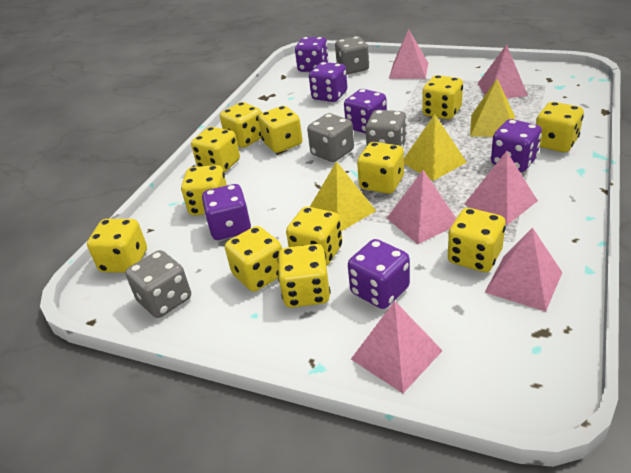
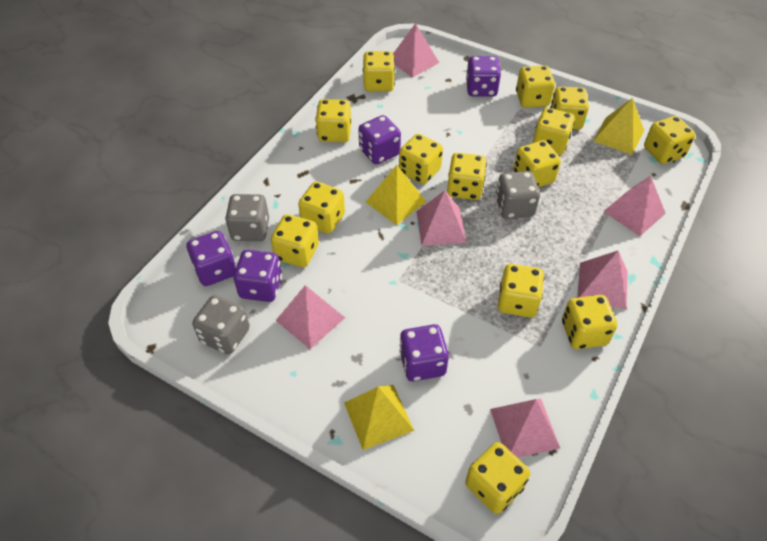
grey dice: [125,250,191,318] [307,113,354,162] [335,36,369,74] [365,110,407,148] = 4 -> [192,295,250,354] [225,194,269,241] [496,171,540,219] = 3
purple dice: [202,184,251,240] [295,37,329,72] [309,62,347,102] [344,89,387,134] [348,239,410,309] [491,119,542,172] = 6 -> [187,231,237,286] [233,250,282,302] [358,115,401,164] [399,324,449,381] [466,56,501,97] = 5
yellow dice: [87,219,147,273] [181,165,227,215] [191,127,240,173] [220,102,262,148] [225,226,282,292] [258,106,303,153] [277,244,330,308] [286,207,342,266] [357,142,404,194] [422,75,463,119] [448,208,506,272] [536,102,584,152] = 12 -> [271,214,319,267] [298,181,345,234] [315,99,351,142] [363,51,395,92] [399,134,443,184] [447,153,487,200] [465,442,530,514] [498,264,544,318] [513,140,561,188] [516,65,555,108] [533,108,575,155] [550,87,589,129] [562,295,617,349] [644,116,696,164] = 14

